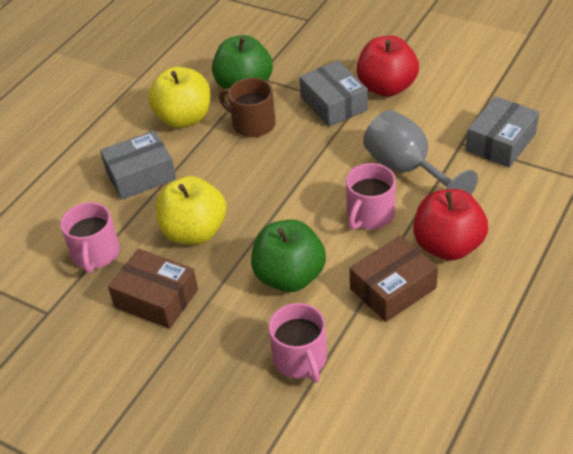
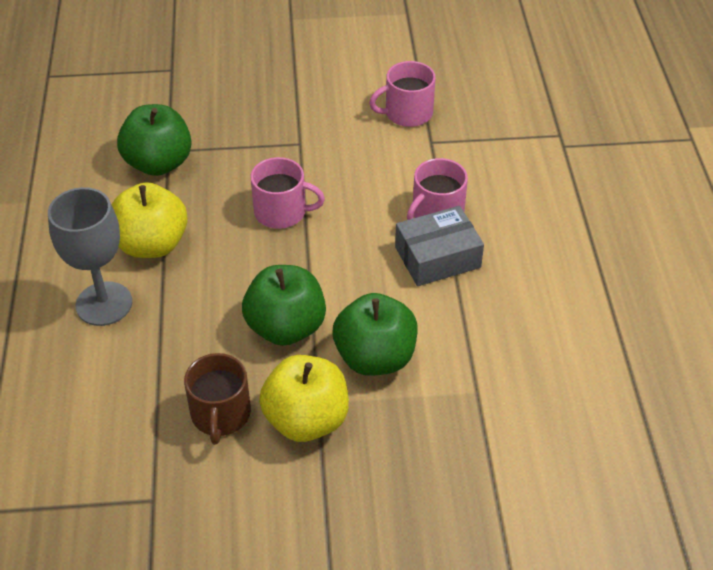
brown box: [108,249,198,329] [349,235,438,322] = 2 -> none = 0
green apple: [212,35,273,89] [251,219,326,292] = 2 -> [117,104,192,176] [242,265,326,346] [333,293,418,376] = 3
grey box: [100,130,176,200] [299,61,368,127] [466,96,539,168] = 3 -> [395,206,484,286] = 1
red apple: [357,36,419,97] [413,189,488,260] = 2 -> none = 0

